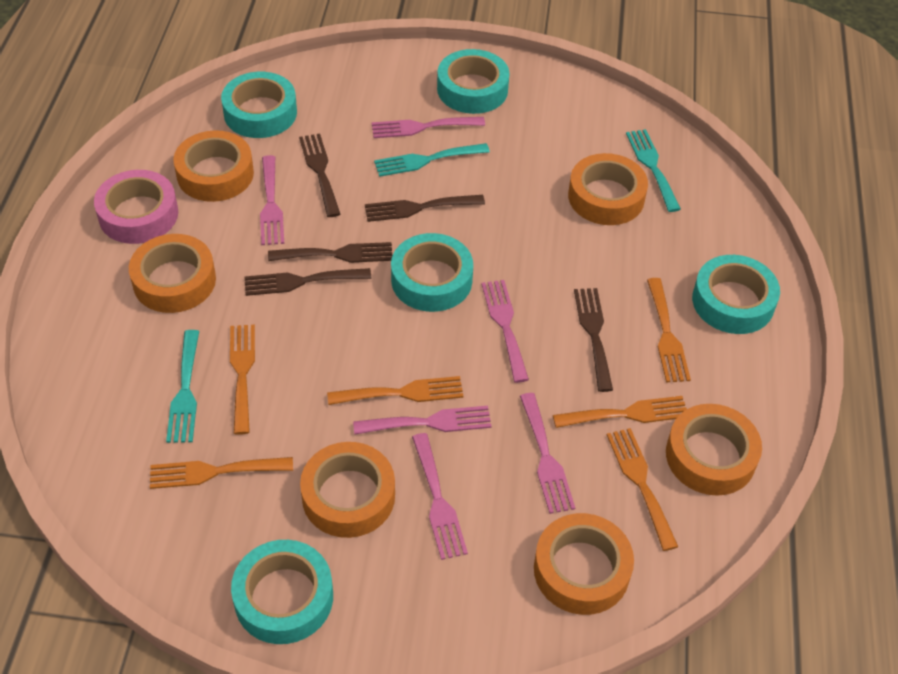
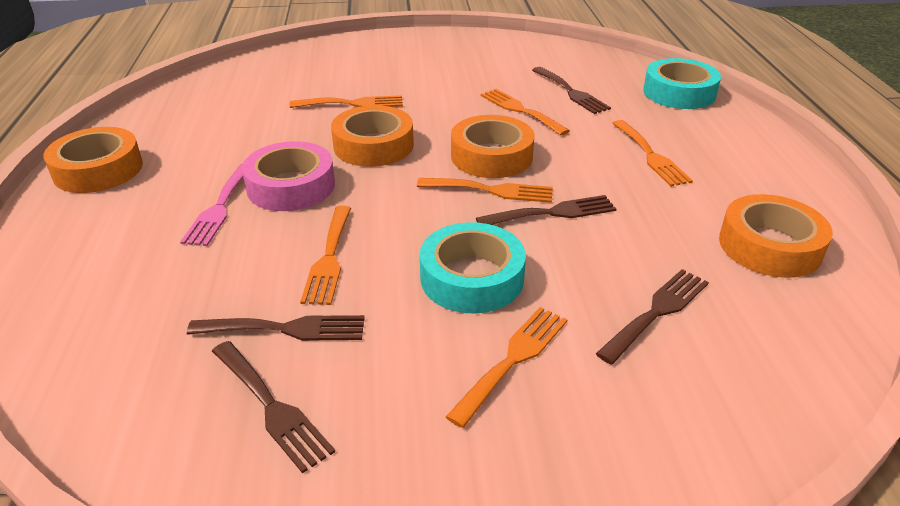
orange tape: [129,234,216,313] [174,130,254,202] [300,442,395,538] [534,513,634,615] [568,153,648,225] [666,404,762,496] = 6 -> [44,127,143,193] [331,105,414,167] [451,115,534,178] [719,194,833,278] = 4
pink fork: [260,155,284,245] [353,406,492,435] [372,117,485,138] [412,433,468,560] [481,280,529,383] [520,393,575,514] = 6 -> [180,163,243,246] = 1
turquoise fork: [166,330,199,443] [374,143,490,177] [626,129,681,212] = 3 -> none = 0
turquoise tape: [221,72,297,138] [231,540,333,644] [391,233,473,312] [437,49,510,114] [692,255,780,334] = 5 -> [420,222,526,314] [643,58,721,109] = 2

